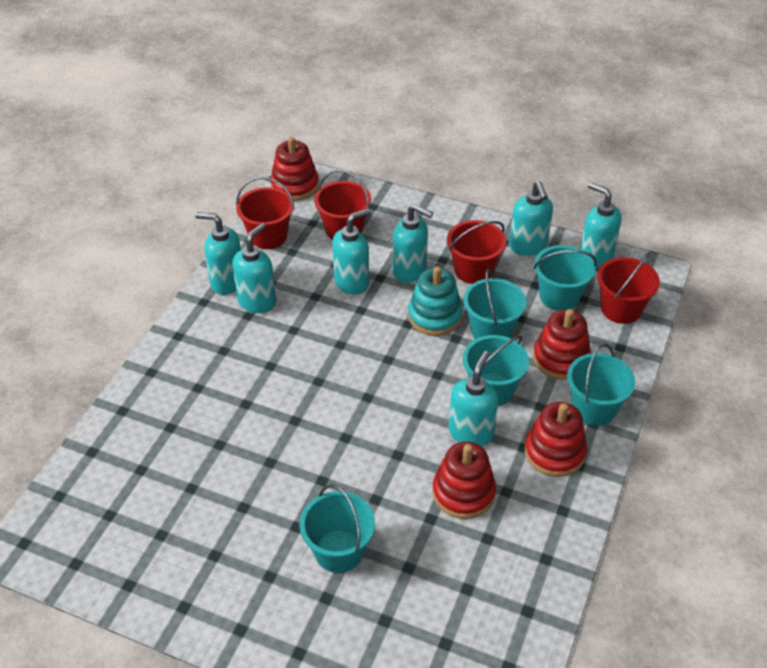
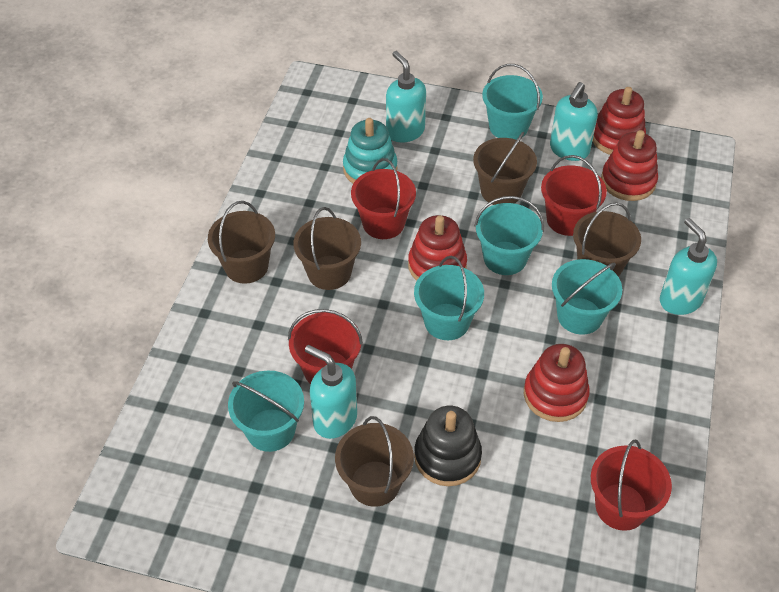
black stacking toy: none = 0 -> [414,406,482,486] = 1
brown bucket: none = 0 -> [208,201,275,284] [293,207,361,290] [335,416,414,507] [473,132,537,205] [573,202,641,277] = 5
turquoise soap dispenser: [195,212,241,295] [232,223,276,313] [332,208,371,295] [393,204,433,283] [449,351,498,447] [509,181,553,256] [580,182,621,268] = 7 -> [305,345,357,439] [386,51,426,142] [550,82,598,161] [660,218,717,315] = 4

